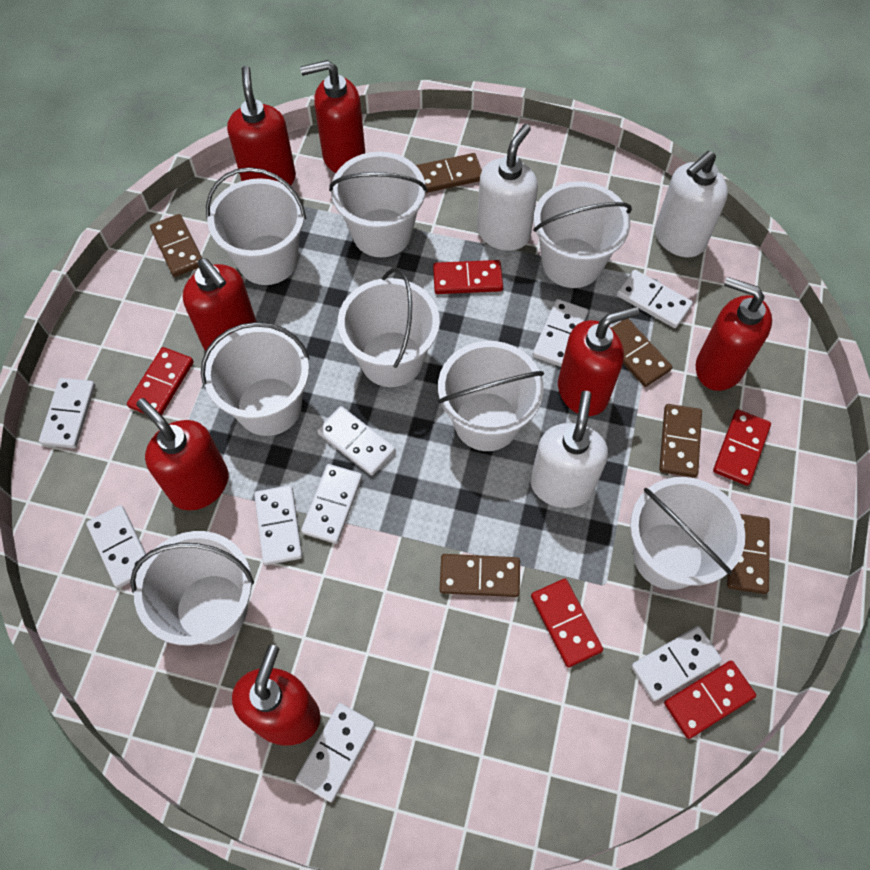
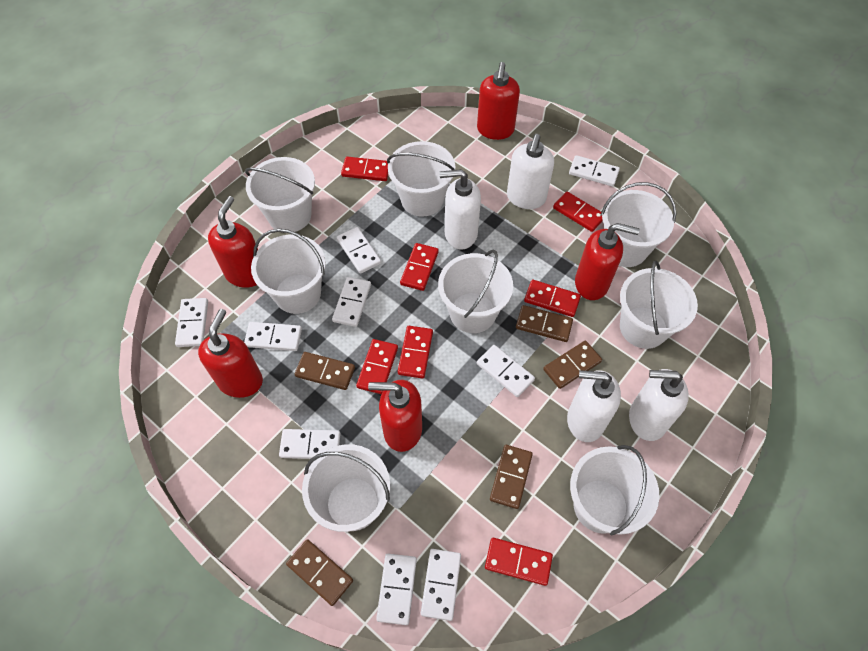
brown domino: [150,214,202,277] [416,153,482,193] [440,554,520,597] [611,319,672,387] [659,404,702,477] [727,514,770,594] = 6 -> [286,539,353,606] [295,352,355,390] [490,445,533,509] [516,305,573,342] [543,341,602,389] = 5
red domino: [127,347,194,415] [433,260,503,294] [531,579,603,668] [664,661,756,739] [713,409,771,486] = 5 -> [341,157,388,181] [356,339,398,394] [397,326,433,379] [400,243,439,291] [485,538,553,586] [524,280,581,317] [553,191,603,232] = 7
red soap dispenser: [136,398,228,510] [183,258,257,351] [227,66,296,186] [232,644,320,746] [300,60,365,173] [558,306,639,416] [696,277,772,391] = 7 -> [198,309,263,398] [208,196,258,288] [368,380,422,452] [477,62,520,140] [575,223,640,300] = 5
white soap dispenser: [477,124,538,251] [530,391,608,508] [655,151,728,258] = 3 -> [440,169,481,250] [507,134,554,209] [567,370,621,442] [629,369,689,441] = 4

